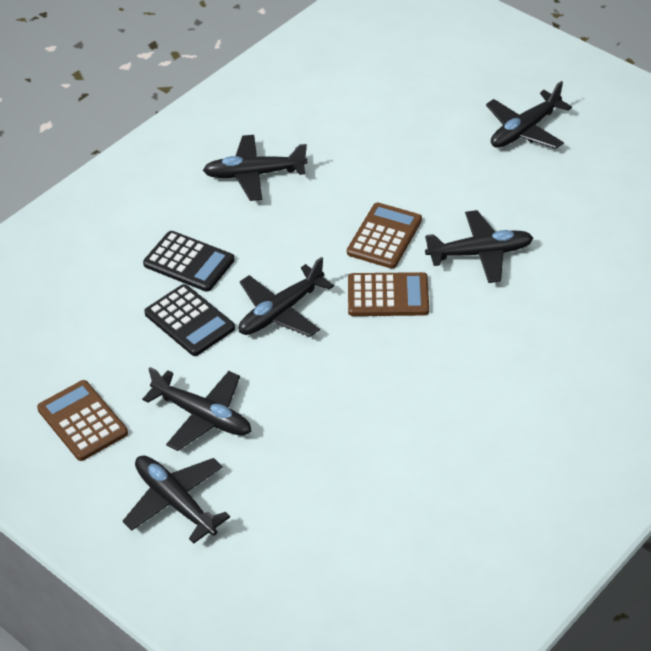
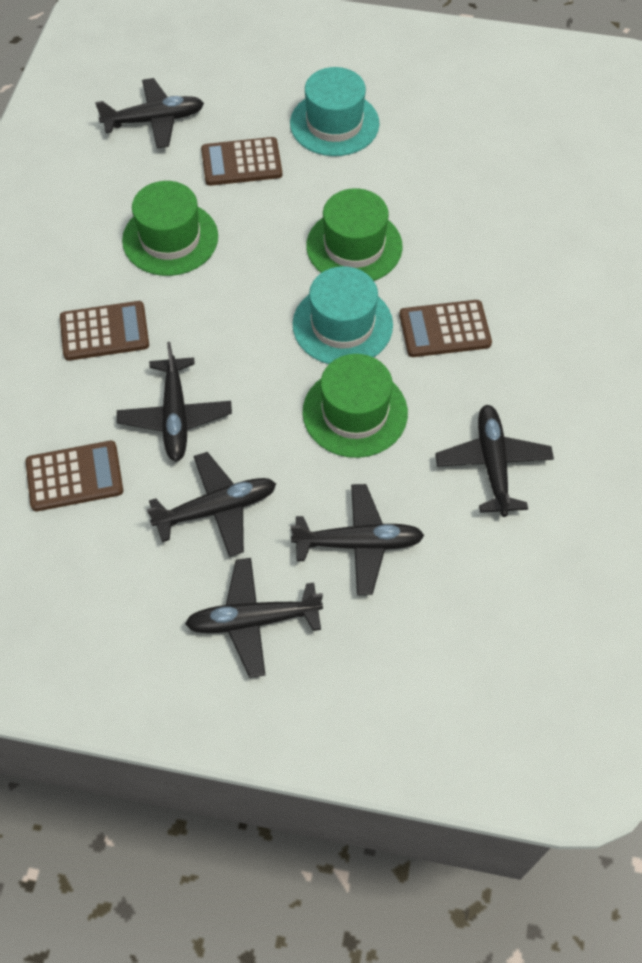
black calculator: [143,231,235,292] [144,284,235,356] = 2 -> none = 0
brown calculator: [37,380,128,461] [347,202,422,269] [348,272,429,316] = 3 -> [26,441,123,511] [60,301,149,361] [201,137,282,186] [399,300,492,357] = 4
green hat: none = 0 -> [122,181,218,276] [303,354,408,458] [306,188,403,281] = 3
turquoise hat: none = 0 -> [290,67,380,156] [293,266,393,364] = 2

